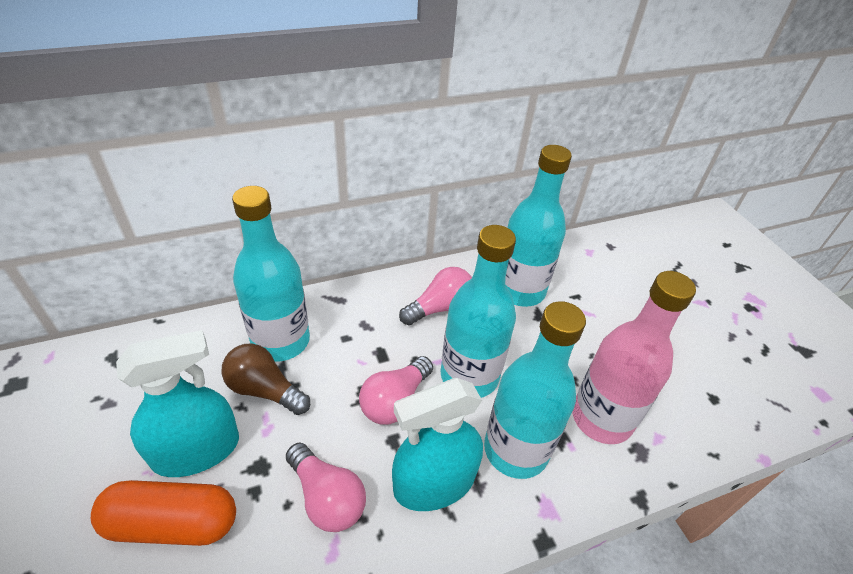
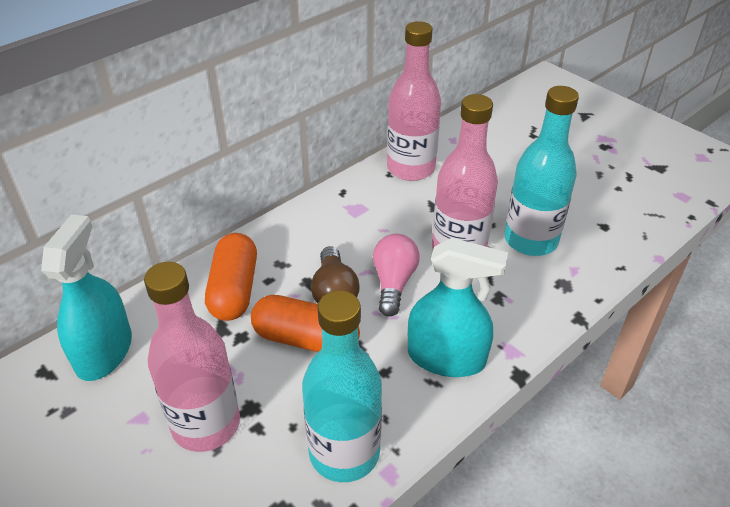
orange capsule: [91,480,236,546] = 1 -> [205,233,257,321] [251,295,360,352] = 2
pink bottle: [572,271,696,444] = 1 -> [144,262,240,452] [387,21,441,181] [432,94,498,249] = 3
pink light bulb: [286,443,366,532] [359,356,433,425] [399,267,472,325] = 3 -> [373,234,420,317] = 1
turquoise bottle: [232,186,310,361] [441,225,516,398] [484,301,586,479] [505,145,572,307] = 4 -> [302,290,382,482] [504,86,579,256] = 2

